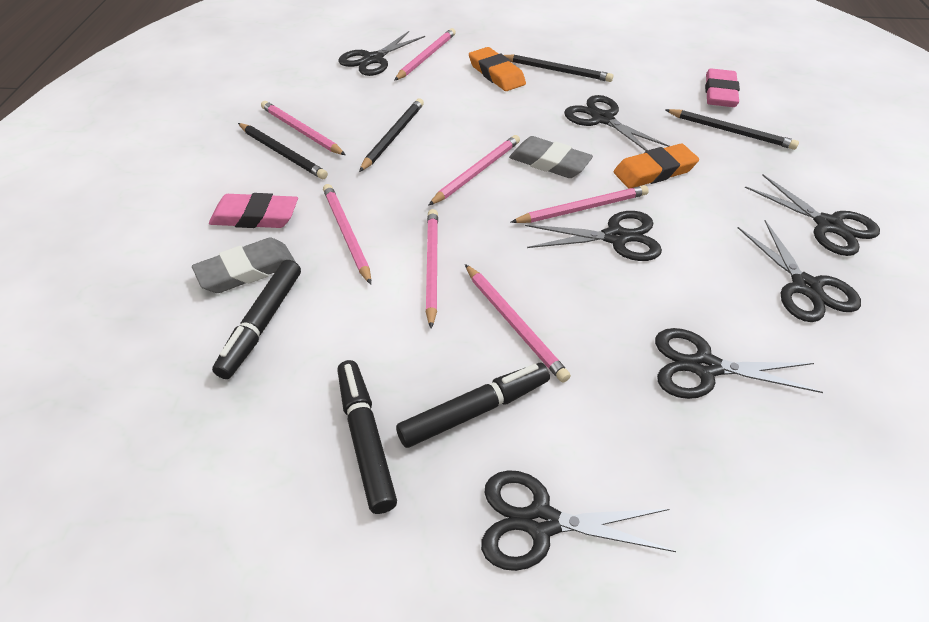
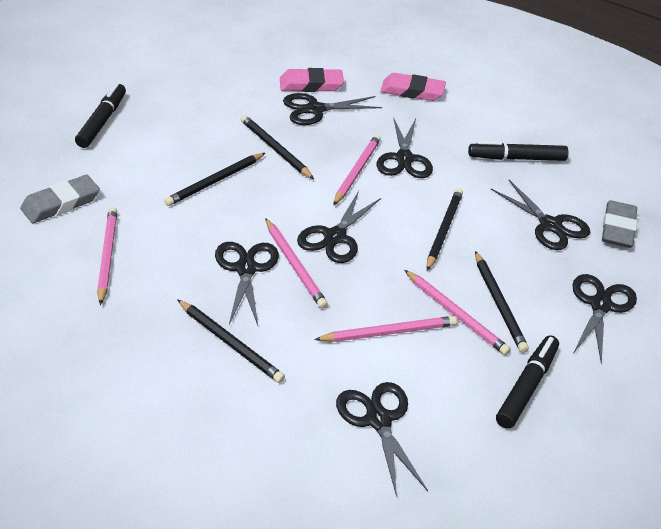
black pencil: [238,123,328,179] [359,98,424,172] [504,54,613,82] [665,109,799,150] = 4 -> [164,153,265,206] [177,299,285,383] [241,115,314,179] [427,188,463,271] [475,251,529,353] = 5
orange eraser: [469,47,526,91] [613,144,699,189] = 2 -> none = 0
pink pencil: [261,101,346,155] [323,184,371,285] [394,28,456,81] [425,209,438,329] [428,135,520,206] [465,264,571,383] [511,185,649,223] = 7 -> [97,207,117,305] [265,218,328,308] [314,316,457,342] [333,134,381,206] [405,270,511,355] = 5

